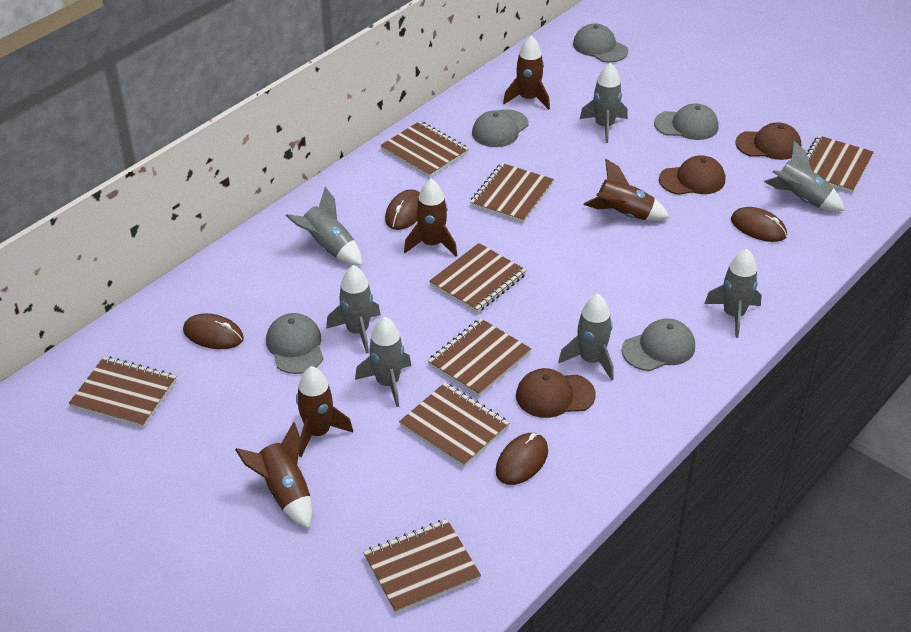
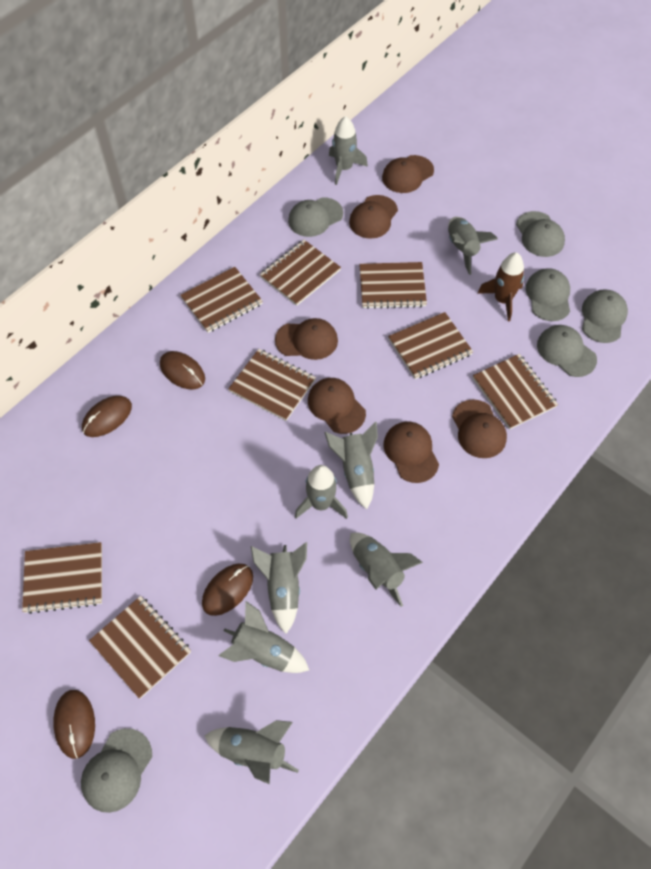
brown cap: [516,368,596,418] [659,155,725,195] [736,122,801,160] = 3 -> [275,318,338,360] [308,378,366,434] [349,195,398,239] [382,155,434,193] [384,421,439,483] [452,399,507,458] = 6
brown rocket: [235,422,312,529] [296,366,353,457] [404,179,457,256] [503,36,550,110] [584,159,670,221] = 5 -> [477,252,524,321] = 1
grey cap: [266,313,323,374] [472,109,529,147] [573,23,628,63] [622,318,695,371] [654,104,719,140] = 5 -> [81,728,152,813] [288,197,343,237] [516,211,565,257] [526,268,570,321] [537,325,597,377] [582,289,628,343] = 6
grey rocket: [286,187,362,266] [326,265,381,354] [355,317,411,407] [558,294,614,381] [580,63,628,143] [704,249,761,338] [764,141,845,211] = 7 -> [204,720,299,784] [218,601,309,673] [251,542,307,634] [295,465,348,519] [324,422,378,509] [329,116,368,185] [350,533,423,607] [448,217,498,275] = 8

